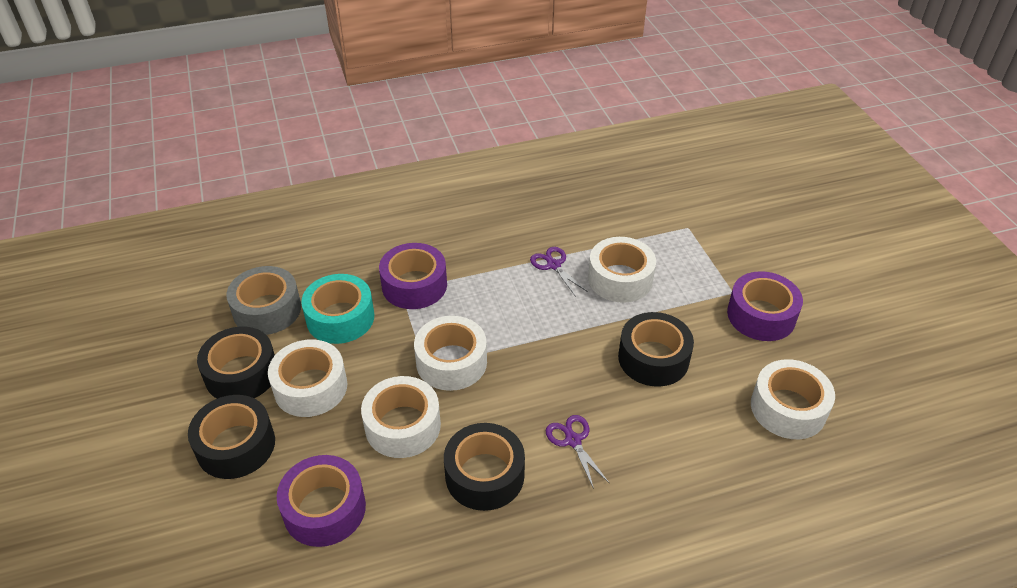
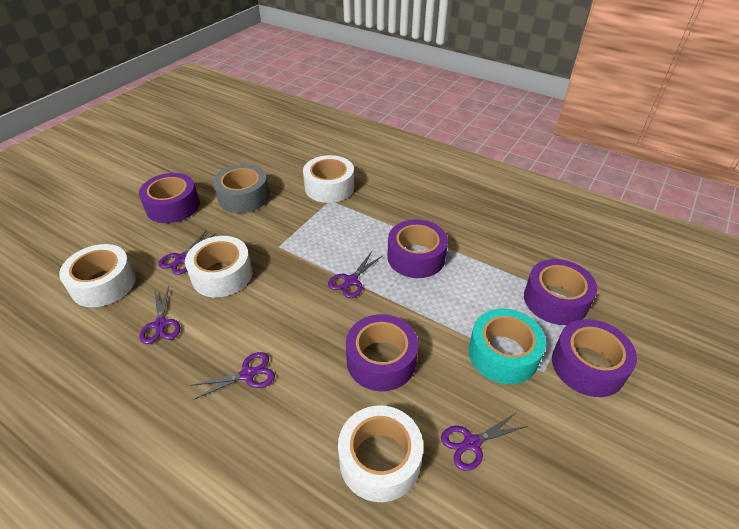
black tape: [188,395,275,479] [197,327,275,399] [444,423,525,511] [618,312,694,387] = 4 -> none = 0
purple scissors: [530,247,588,297] [546,415,610,489] = 2 -> [140,286,180,344] [158,230,216,275] [190,352,275,400] [328,251,382,298] [441,412,528,471] = 5
purple tape: [277,455,366,547] [379,243,447,309] [727,271,803,341] = 3 -> [139,173,200,223] [346,314,418,391] [387,219,448,278] [524,259,597,325] [552,319,637,397] = 5
white tape: [268,339,347,417] [361,376,441,458] [414,316,487,391] [588,237,656,303] [751,359,835,439] = 5 -> [59,244,136,307] [185,236,252,297] [303,155,354,203] [338,405,423,502] = 4

